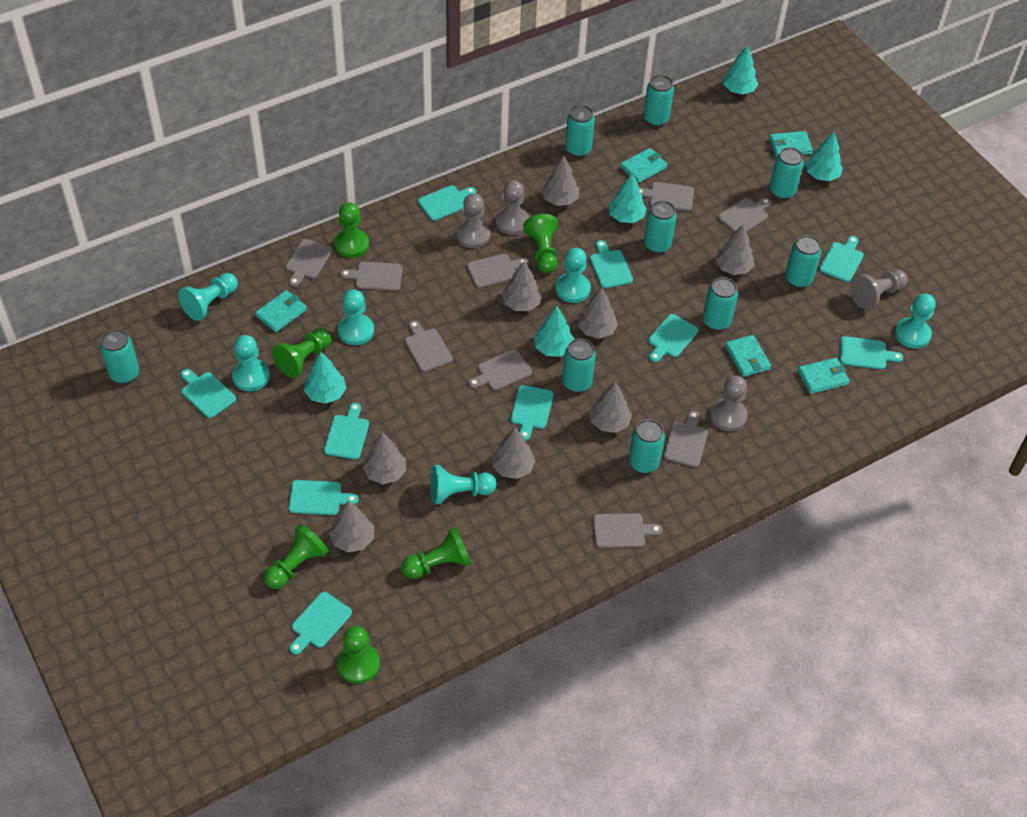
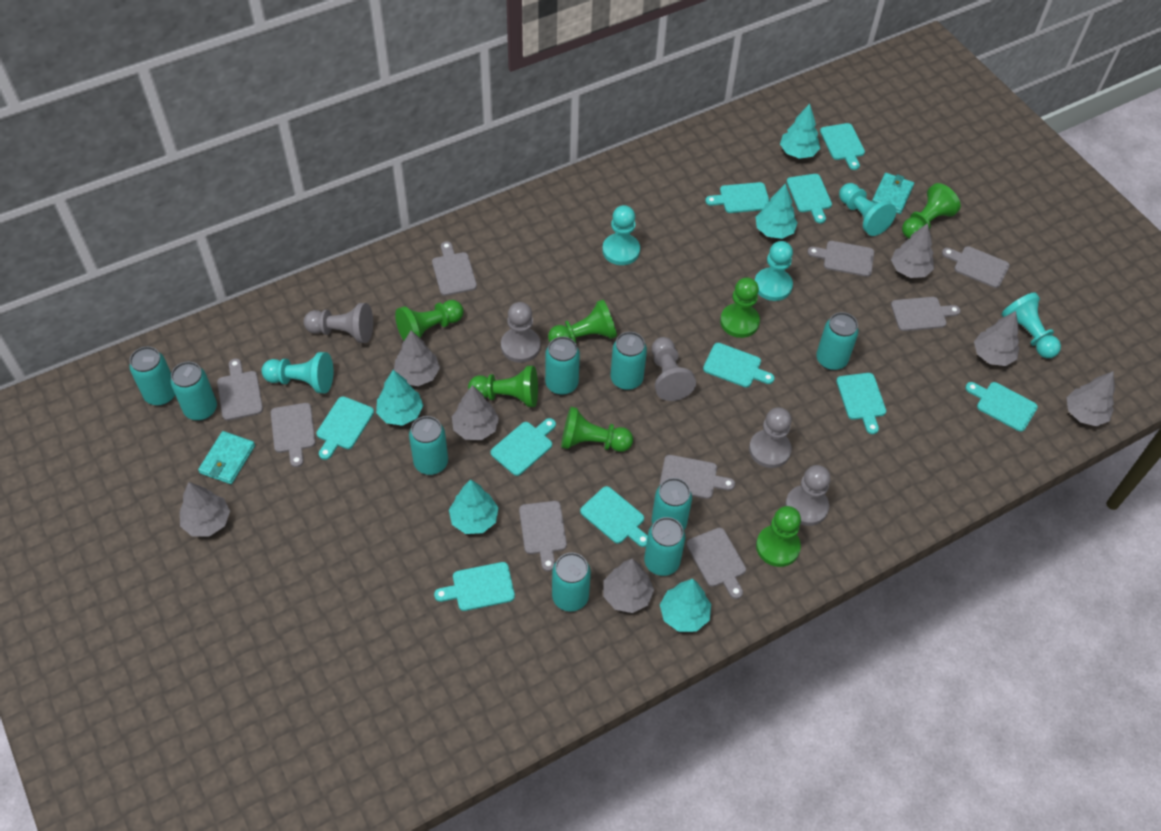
green pawn: [264,524,329,589] [272,328,331,378] [334,202,369,258] [337,626,380,684] [401,527,471,579] [523,214,558,273] = 6 -> [395,300,463,340] [468,366,538,407] [548,300,617,343] [561,407,633,452] [720,277,760,338] [756,506,801,567] [902,183,961,239] = 7
grey pawn: [456,193,490,248] [495,180,529,235] [710,376,748,432] [850,269,908,310] = 4 -> [304,303,373,343] [501,302,541,363] [652,337,696,401] [749,407,792,468] [785,465,831,526] = 5
grey tree: [329,501,374,552] [363,432,406,484] [492,427,536,479] [502,261,542,311] [541,156,579,206] [577,287,618,339] [590,381,632,433] [715,225,755,275] = 8 -> [180,482,230,536] [394,330,440,386] [452,385,499,440] [603,559,654,613] [891,223,934,278] [974,311,1019,366] [1067,371,1115,426] = 7
turquoise pawn: [178,273,238,321] [232,335,270,391] [338,289,374,345] [430,465,496,504] [555,248,591,303] [895,293,936,349] = 6 -> [261,352,333,393] [602,205,640,265] [755,241,793,301] [839,183,896,236] [1002,292,1061,358] = 5
turquoise wallet: [255,290,307,332] [620,148,667,183] [725,335,771,377] [769,131,813,157] [798,358,849,394] = 5 -> [198,431,255,484] [872,173,914,214] = 2

